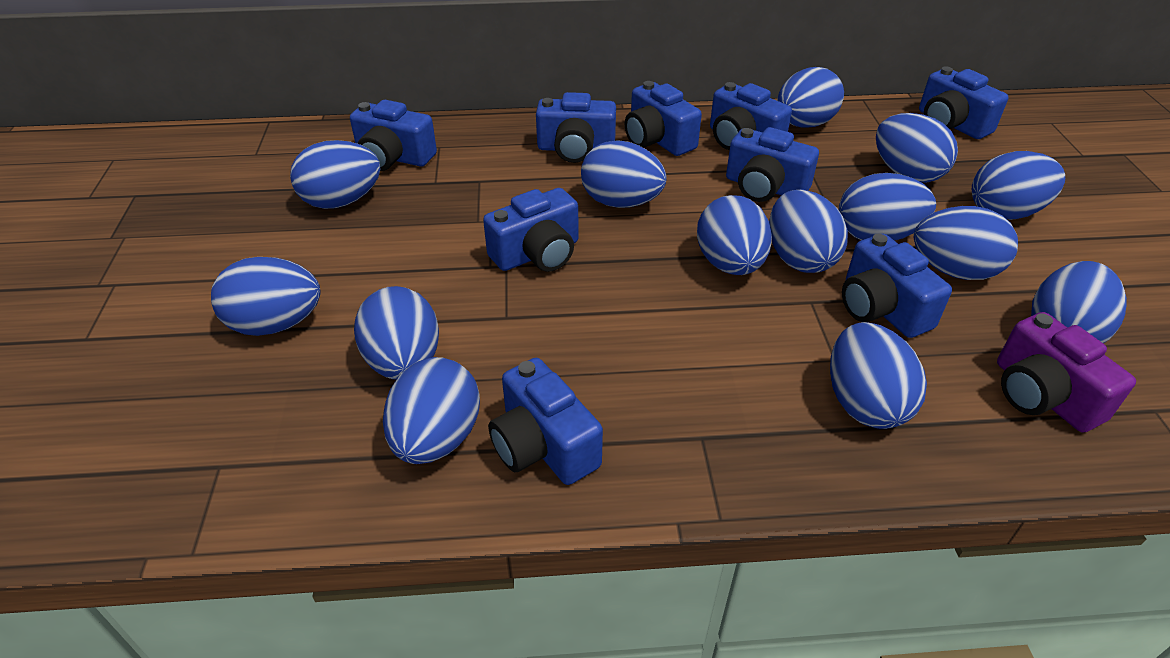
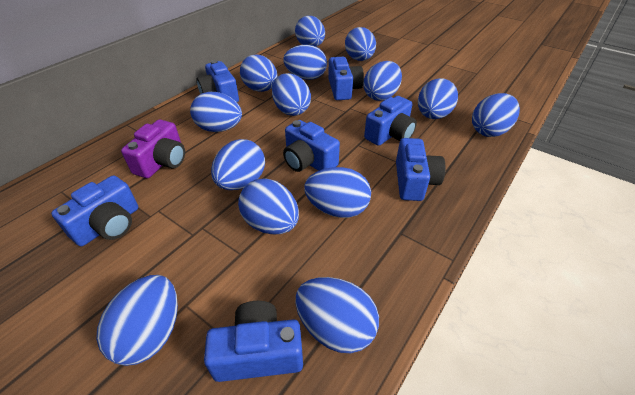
blue camera: [350,100,437,171] [483,188,579,272] [488,358,603,485] [536,92,616,163] [625,81,702,156] [710,82,792,150] [726,127,819,202] [842,234,952,338] [919,66,1008,139] = 9 -> [51,175,138,246] [197,60,239,102] [204,301,303,382] [283,120,340,172] [328,57,364,100] [364,96,417,146] [396,138,445,201] = 7

